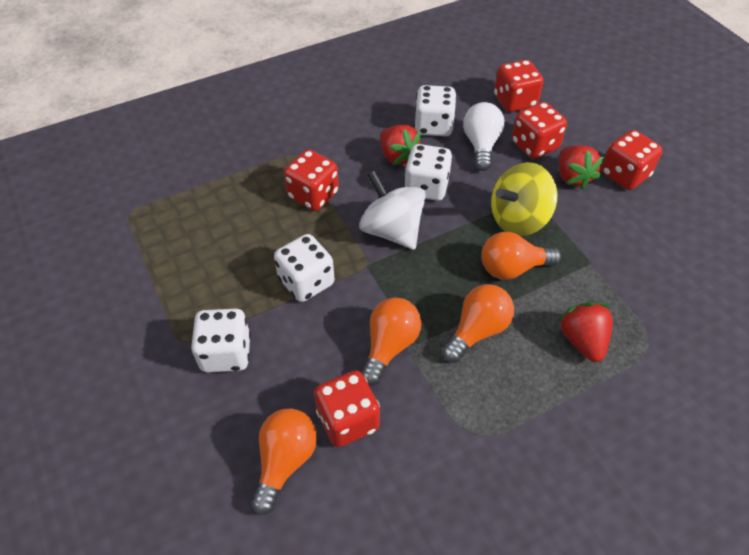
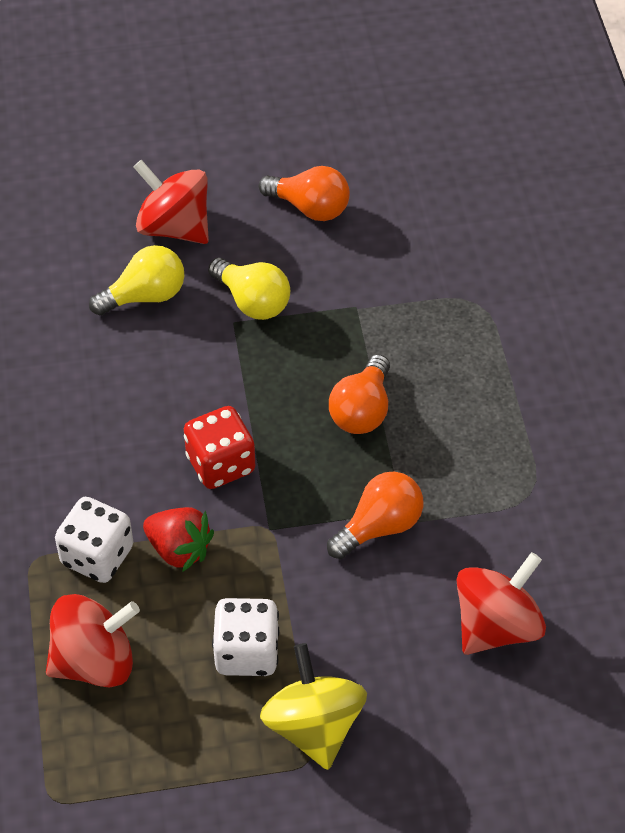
orange light bulb: [252,408,317,515] [362,298,421,386] [442,284,514,363] [481,232,562,280] = 4 -> [259,166,350,221] [327,472,423,559] [329,354,390,434] = 3
red dice: [284,149,339,211] [314,370,380,447] [494,60,544,112] [512,102,567,159] [601,130,663,190] = 5 -> [184,406,255,489] = 1
red spinning top: none = 0 -> [46,594,140,688] [133,160,209,244] [456,552,546,655] = 3
red strawberry: [380,125,421,165] [558,303,613,362] [559,145,604,189] = 3 -> [143,507,214,572] = 1
white dice: [191,308,251,373] [274,234,334,302] [404,144,452,201] [414,85,456,136] = 4 -> [55,497,133,583] [212,598,280,676] = 2
white light bulb: [463,102,505,171] = 1 -> none = 0
white spinning top: [359,171,426,250] = 1 -> none = 0
yellow light bulb: none = 0 -> [89,245,184,315] [208,258,290,320] = 2

